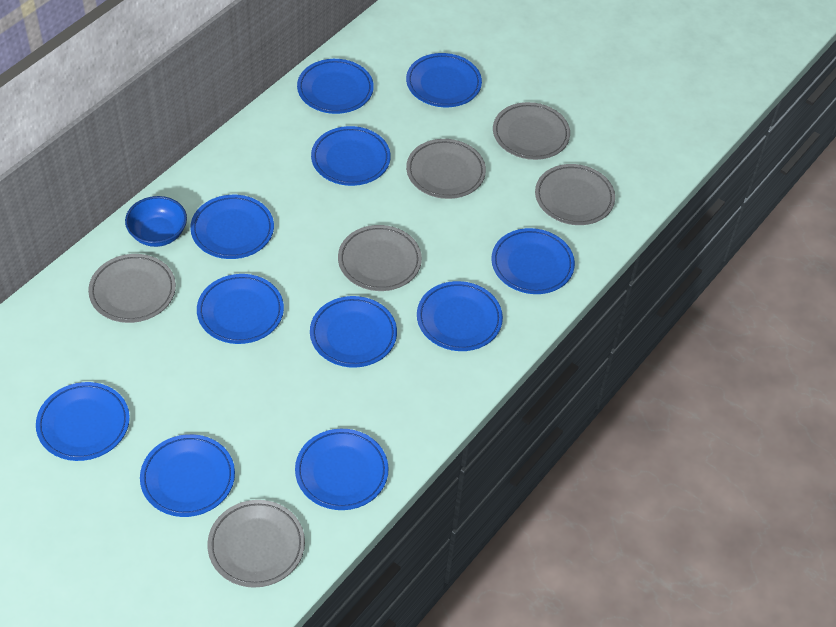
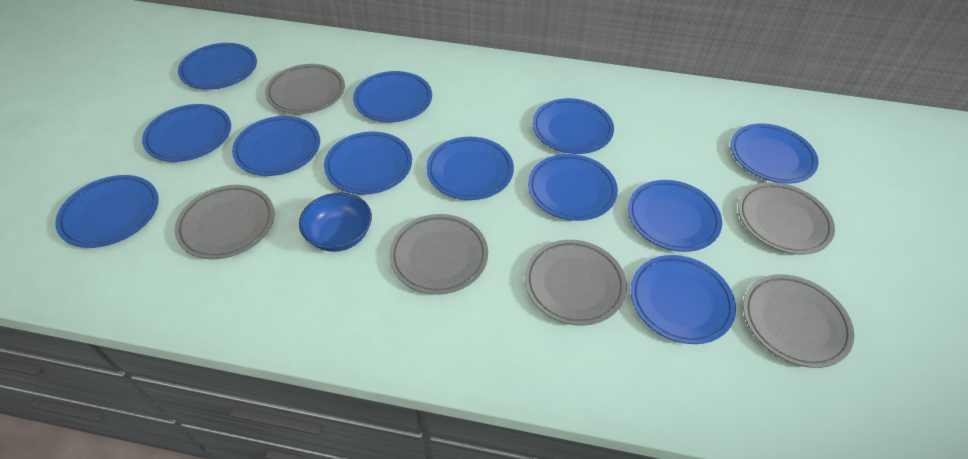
blue plate: [36,382,130,461] [140,434,235,517] [190,195,274,259] [197,274,284,344] [295,429,389,510] [297,59,374,114] [310,296,397,368] [311,126,391,186] [406,53,482,107] [417,281,503,351] [491,228,575,294] = 11 -> [55,175,159,248] [142,104,231,162] [178,43,257,90] [232,116,320,176] [324,132,412,194] [353,71,432,122] [426,137,514,200] [528,154,618,221] [532,98,614,154] [628,180,722,252] [631,255,736,344] [731,123,818,183] = 12

